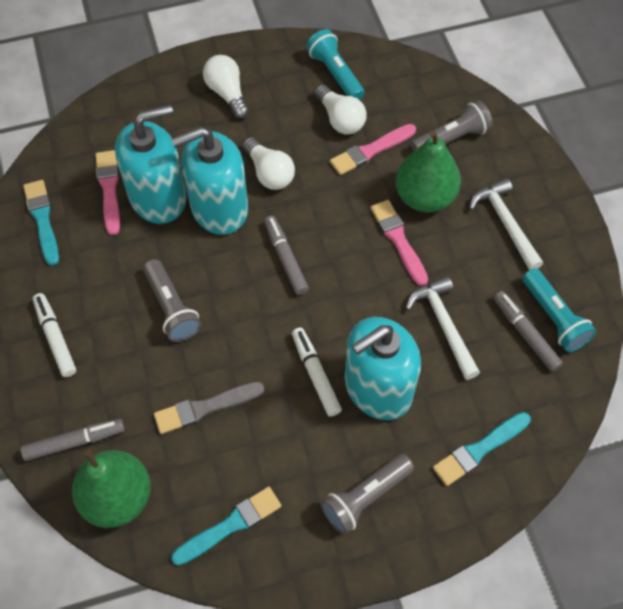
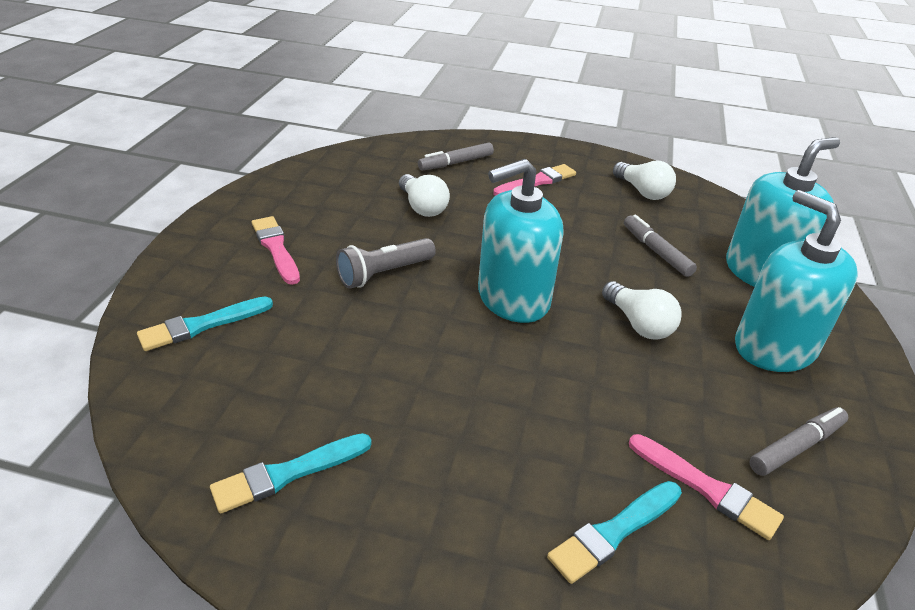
green pear: [72,449,151,528] [395,130,461,213] = 2 -> none = 0
grey brush: [154,382,265,434] = 1 -> none = 0
grey flashlight: [143,259,201,342] [321,454,414,535] [411,100,493,151] = 3 -> [336,238,436,289] = 1
turquoise flashlight: [306,29,365,100] [522,268,596,352] = 2 -> none = 0
white hammer: [406,276,480,380] [469,178,543,270] = 2 -> none = 0
white marker: [33,293,76,377] [292,328,342,417] = 2 -> none = 0

